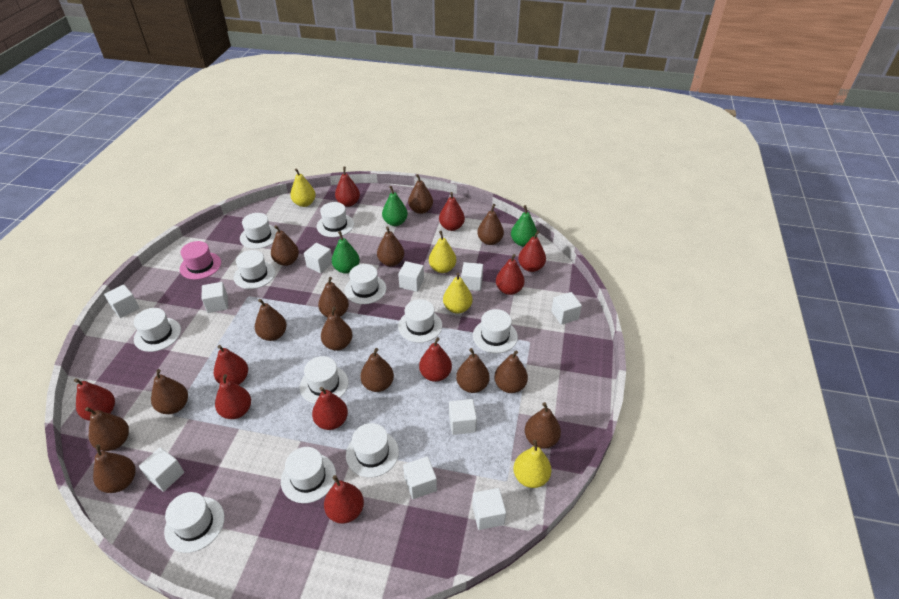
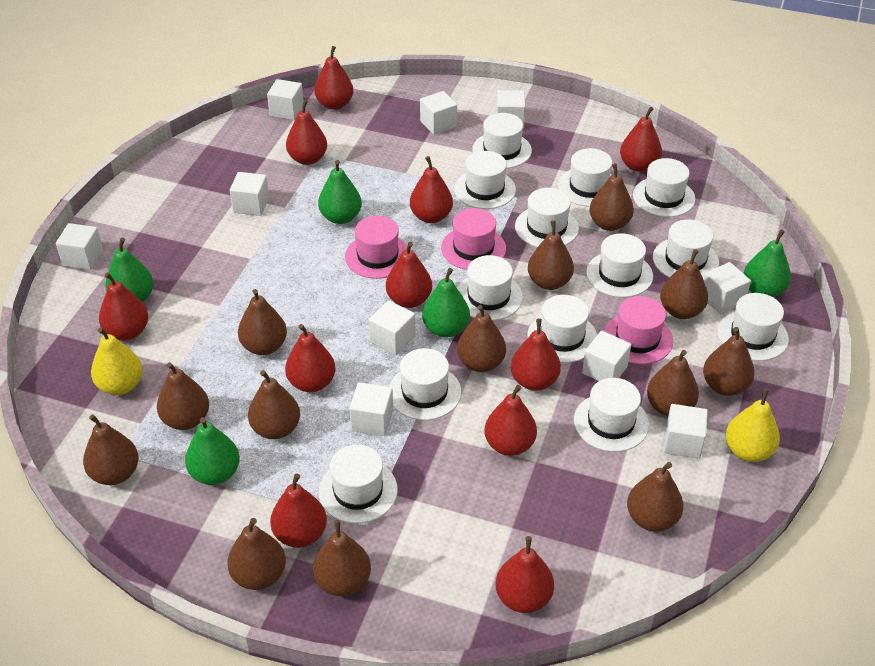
brown pear: [85,407,129,451] [93,444,135,493] [151,369,188,414] [255,299,287,341] [271,225,299,266] [318,277,349,317] [321,307,352,350] [360,348,394,392] [377,226,404,266] [408,174,433,214] [456,348,490,393] [477,204,504,245] [494,351,528,393] [525,402,561,449] = 14 -> [83,414,139,485] [157,362,209,430] [227,518,286,590] [238,289,287,355] [248,370,300,439] [313,520,371,596] [457,305,506,372] [528,220,574,290] [589,163,634,231] [627,462,683,532] [647,350,699,416] [660,249,708,319] [703,327,755,396] = 13
green pear: [332,231,360,274] [382,186,408,226] [511,205,537,247] = 3 -> [105,238,153,302] [185,417,240,485] [318,160,362,224] [422,268,470,338] [743,230,791,298] = 5
pink hat: [180,241,221,280] = 1 -> [345,216,407,279] [441,208,506,270] [603,296,673,364] = 3
red pear: [74,378,115,421] [214,345,248,385] [215,374,251,419] [312,387,348,430] [324,475,364,524] [335,167,360,207] [419,337,452,382] [439,192,465,231] [496,254,525,295] [518,231,546,272] = 10 -> [99,272,148,341] [270,473,327,548] [285,324,336,392] [286,99,327,165] [314,46,353,110] [386,242,432,308] [410,156,453,223] [484,385,537,456] [496,536,554,613] [511,318,561,391] [620,107,662,172] = 11
white hat: [134,308,181,352] [164,492,225,553] [234,250,275,289] [240,213,278,249] [281,447,336,503] [300,356,348,404] [317,202,354,237] [345,264,386,304] [346,423,399,478] [398,299,442,343] [473,309,518,353] = 11 -> [319,445,398,524] [389,348,461,420] [454,151,516,209] [457,255,523,321] [472,113,532,169] [515,188,579,247] [527,295,597,363] [558,148,612,207] [574,378,649,452] [586,233,653,297] [633,158,695,217] [653,219,719,280] [717,293,789,361] = 13
yellow pear: [290,168,316,207] [429,231,456,273] [443,273,472,314] [513,440,552,488] = 4 -> [91,327,143,395] [725,388,780,462] = 2

